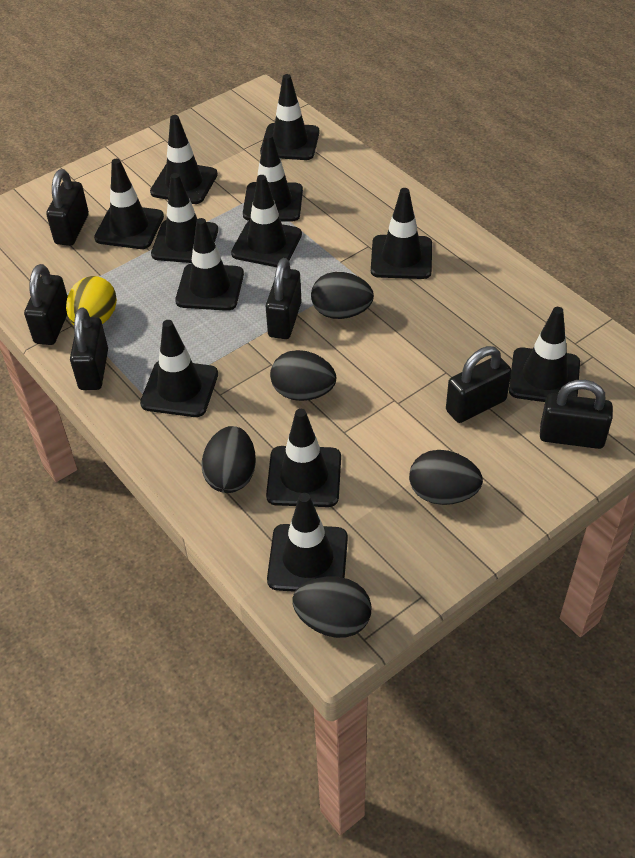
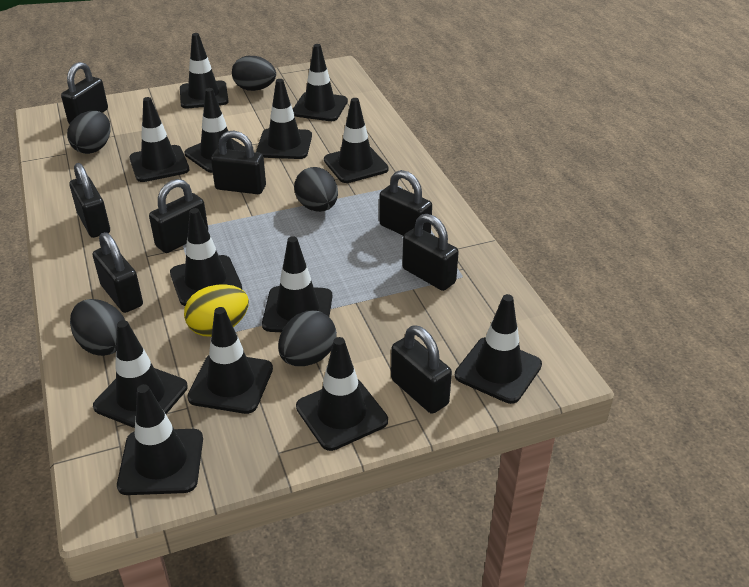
black padlock: [24,264,68,345] [46,169,89,246] [70,307,108,390] [265,258,302,339] [446,346,511,423] [540,380,613,449] = 6 -> [61,62,108,124] [69,163,110,238] [93,232,143,313] [149,179,208,253] [211,131,266,194] [379,170,432,236] [391,325,452,414] [402,214,459,291] = 8
black traffic cone: [94,159,164,249] [140,320,218,417] [150,115,218,204] [151,173,218,263] [175,218,244,311] [231,175,302,267] [243,133,303,222] [260,74,319,160] [266,409,341,507] [267,493,348,592] [371,188,432,279] [509,307,580,402] = 12 -> [93,320,188,428] [117,384,203,495] [129,97,189,182] [170,208,242,306] [180,33,229,108] [184,88,246,173] [187,307,273,414] [256,79,312,159] [262,236,332,332] [293,44,348,121] [296,337,388,451] [324,98,389,183] [455,294,542,404] = 13

